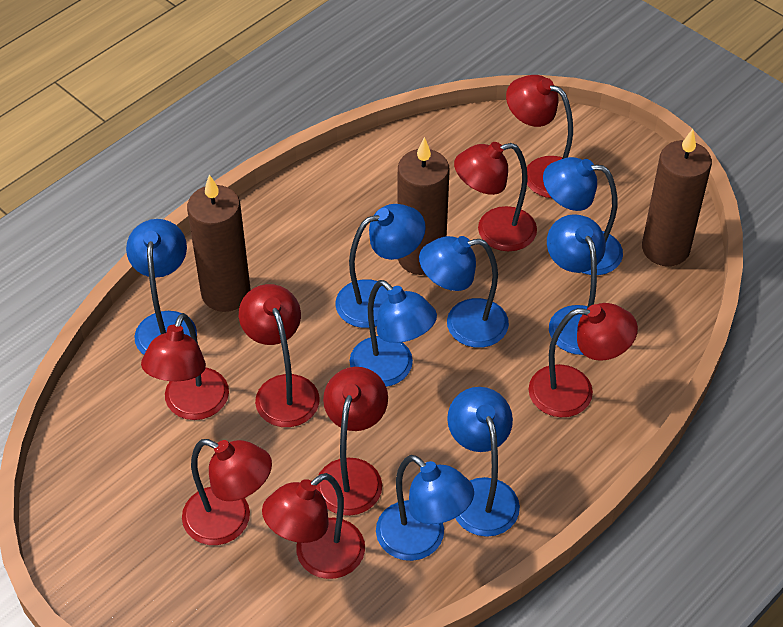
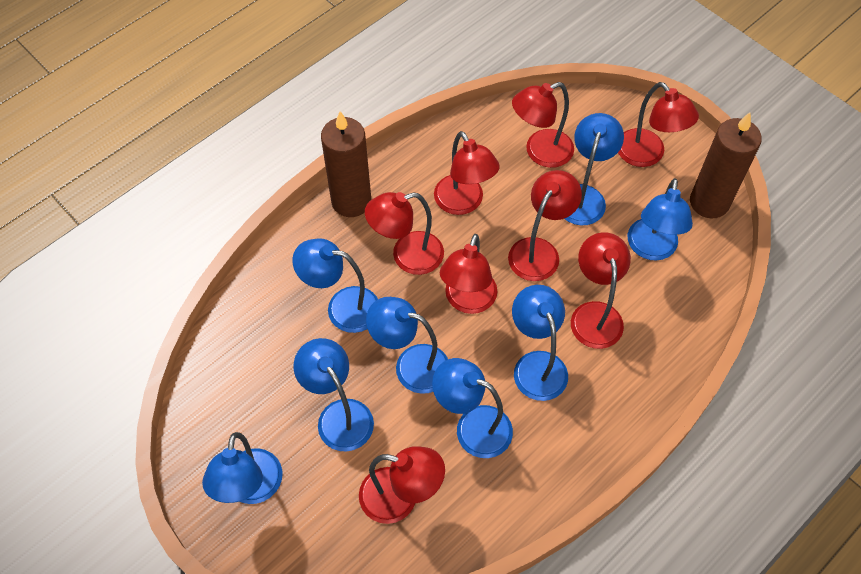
brown candle: [187,175,250,312] [397,137,450,275] [642,129,712,266] = 3 -> [321,111,371,217] [690,112,762,219] = 2

